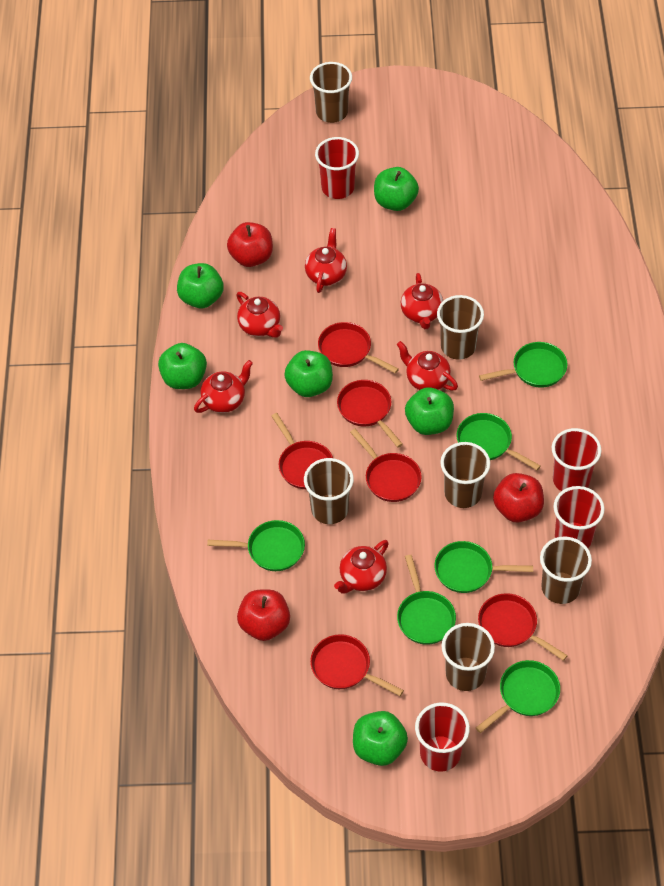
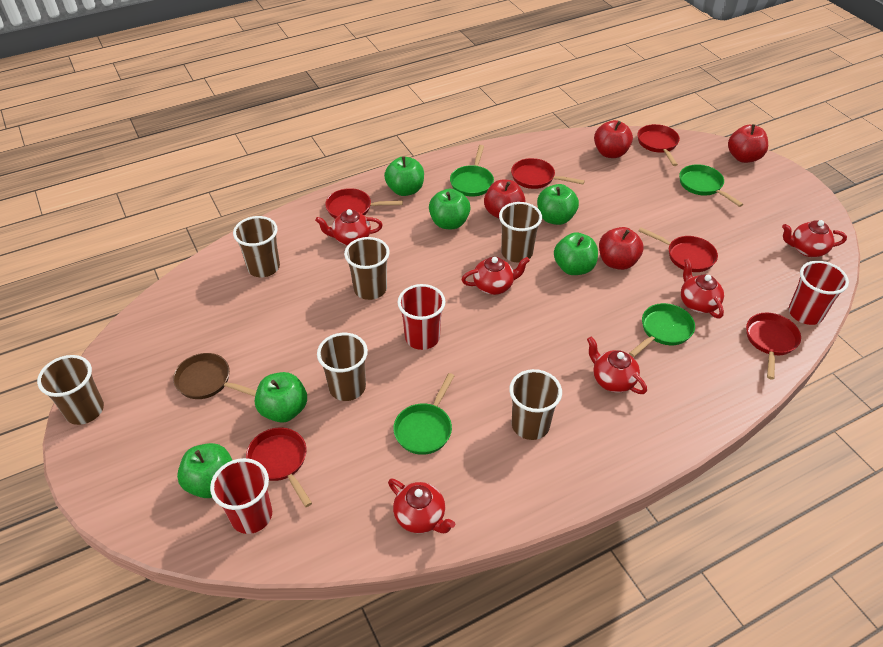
brown pan: none = 0 -> [173,353,256,399] = 1
green pan: [207,520,305,571] [397,555,456,645] [434,541,533,593] [457,413,541,470] [476,660,560,733] [479,342,567,388] = 6 -> [393,373,454,455] [450,145,494,197] [629,303,695,357] [679,164,743,207] = 4
red apple: [227,222,273,267] [237,590,290,641] [493,473,544,522] = 3 -> [484,180,525,219] [594,120,633,158] [599,227,643,270] [728,124,768,163] = 4
red cup: [315,137,359,199] [415,702,470,772] [552,428,601,491] [554,486,605,548] = 4 -> [210,458,272,534] [397,284,445,350] [789,261,849,325] = 3

